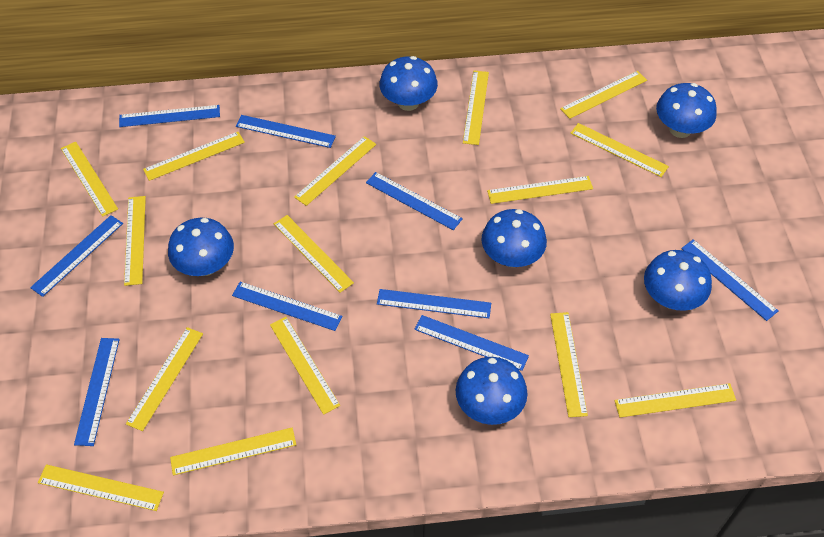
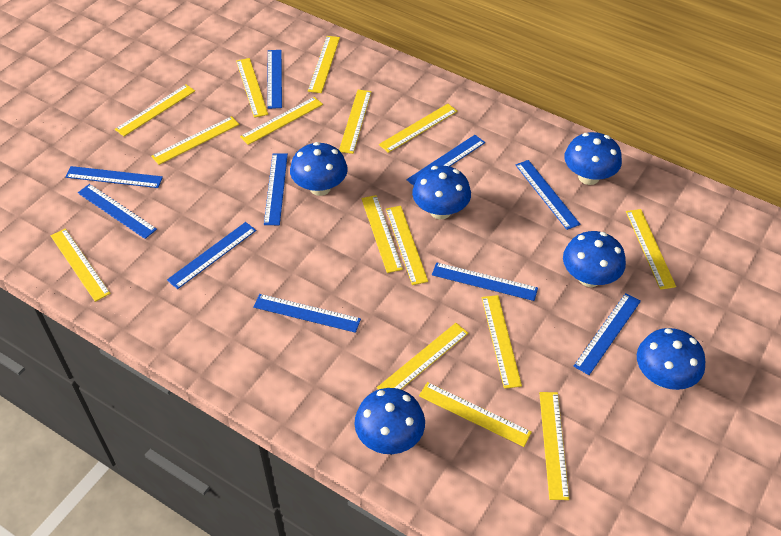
blue ruler: [30,215,123,297] [74,338,120,446] [119,105,220,127] [232,282,342,331] [236,115,336,148] [366,172,463,230] [377,289,491,318] [414,315,529,371] [681,239,779,321] = 9 -> [65,166,163,188] [78,184,157,239] [167,222,256,289] [253,294,361,333] [264,153,288,225] [267,50,282,109] [406,135,485,186] [432,262,538,301] [516,160,580,230] [573,293,641,375] = 10

